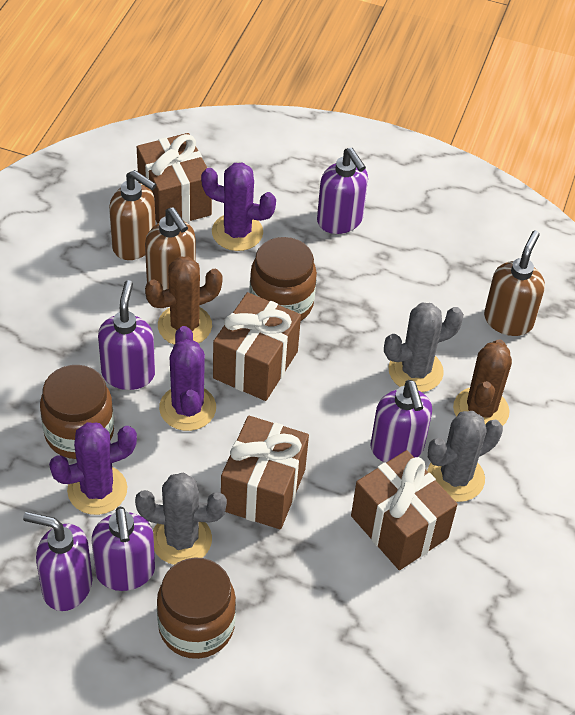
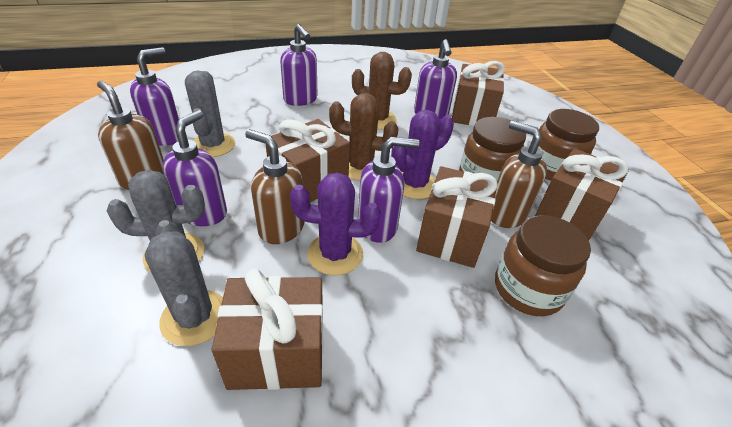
brown gift: [137,133,212,224] [213,292,301,401] [221,416,309,529] [351,450,457,570] = 4 -> [211,268,323,390] [266,119,350,202] [416,166,498,268] [452,61,505,126] [535,148,629,241] = 5
purple cactus: [49,422,137,515] [159,326,216,431] [201,163,276,251] = 3 -> [290,172,381,275] [391,110,454,199] = 2

